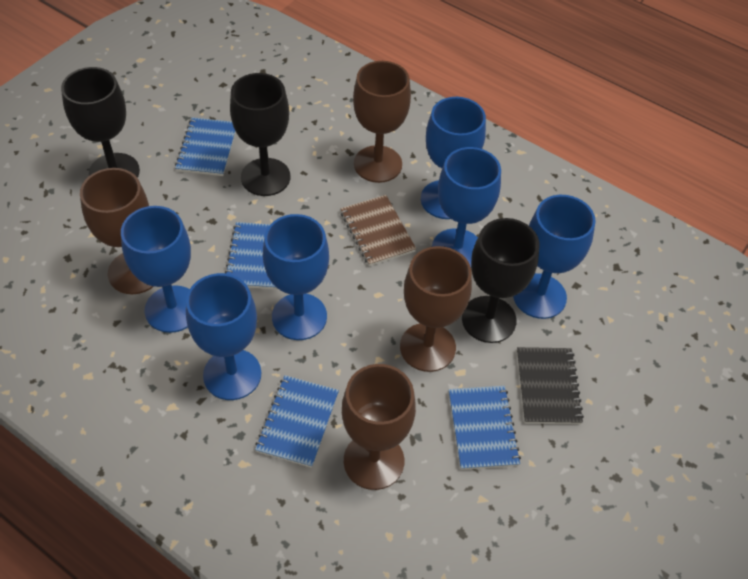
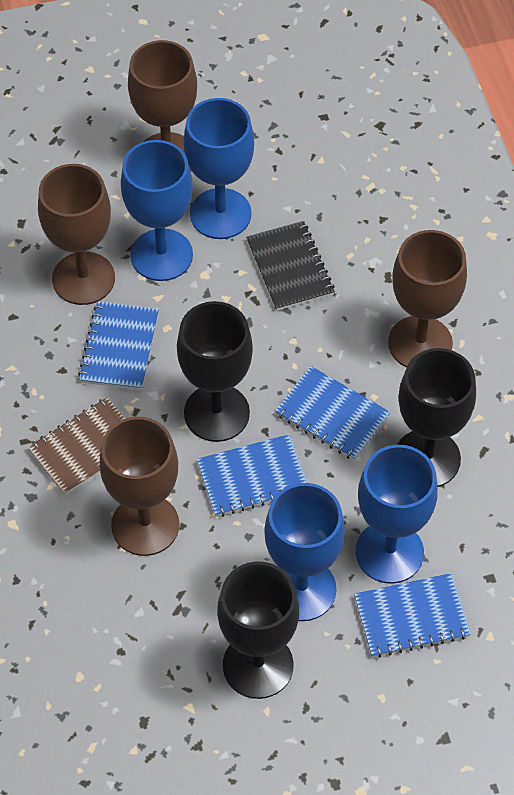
blue goblet: [121,206,191,333] [186,273,262,400] [263,214,329,340] [421,97,486,219] [432,147,501,267] [513,195,596,319] = 6 -> [121,140,193,281] [183,98,254,239] [264,483,345,621] [355,445,438,584] = 4

